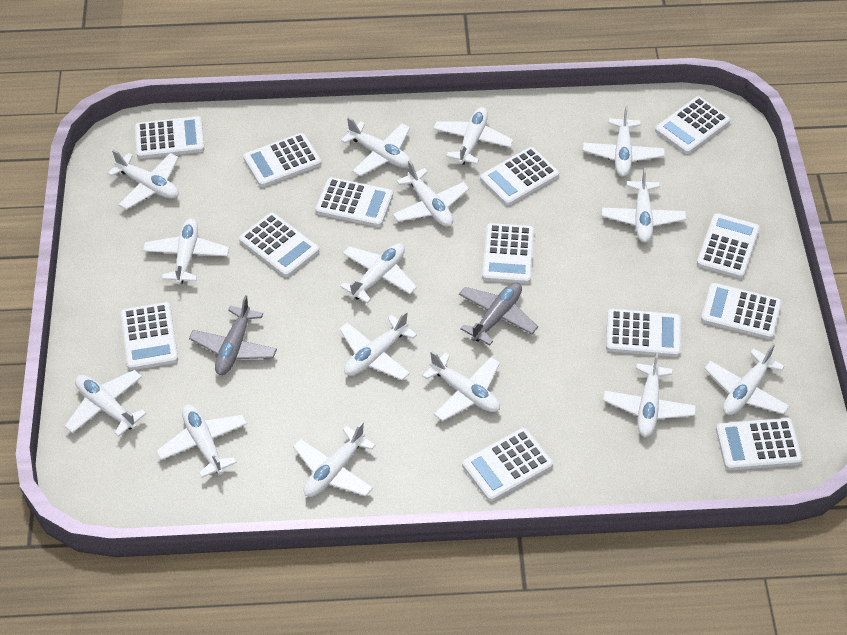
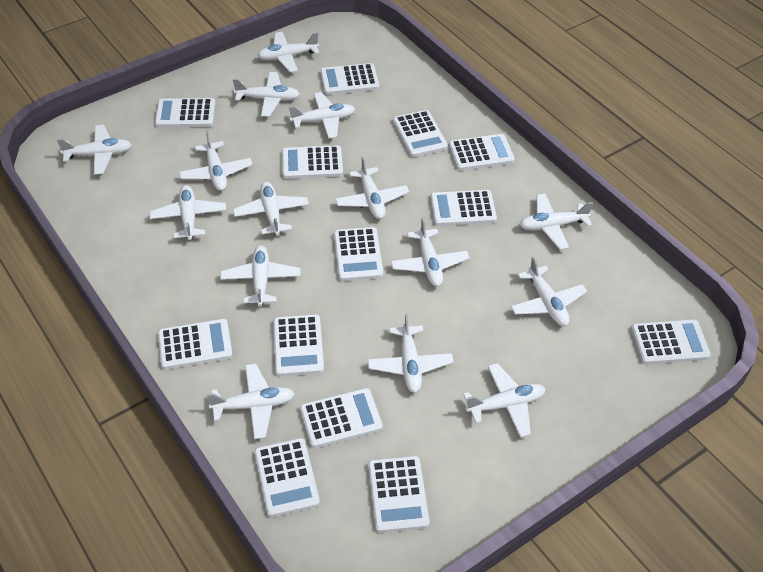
grey plane: [189,295,277,375] [459,282,538,346] = 2 -> none = 0

